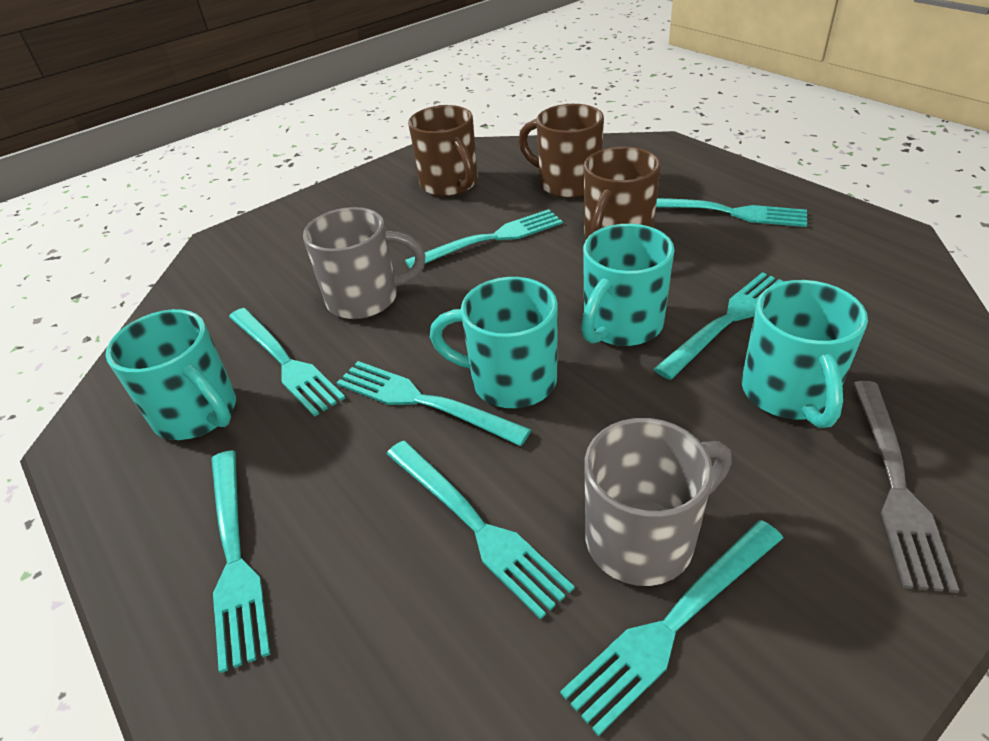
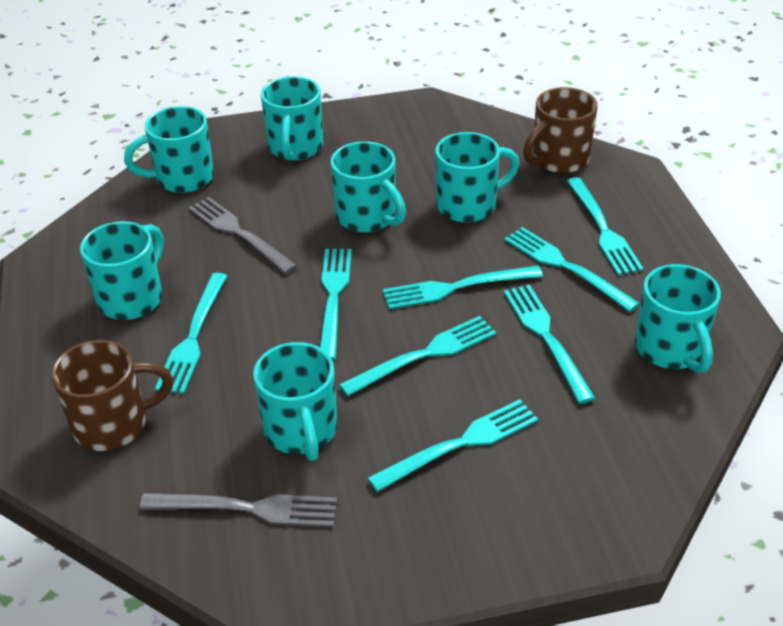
brown mug: [408,105,478,197] [519,104,604,198] [584,147,661,238] = 3 -> [51,340,173,451] [523,87,598,174] = 2
grey fork: [852,381,959,593] = 1 -> [140,493,337,527] [189,197,297,274] = 2
grey mug: [303,207,425,319] [584,418,732,586] = 2 -> none = 0
turquoise mug: [106,309,236,440] [430,277,558,408] [581,224,675,346] [741,280,868,428] = 4 -> [80,221,164,320] [124,106,214,193] [253,342,337,461] [261,76,323,161] [330,141,406,233] [435,132,519,223] [635,264,721,373] = 7

